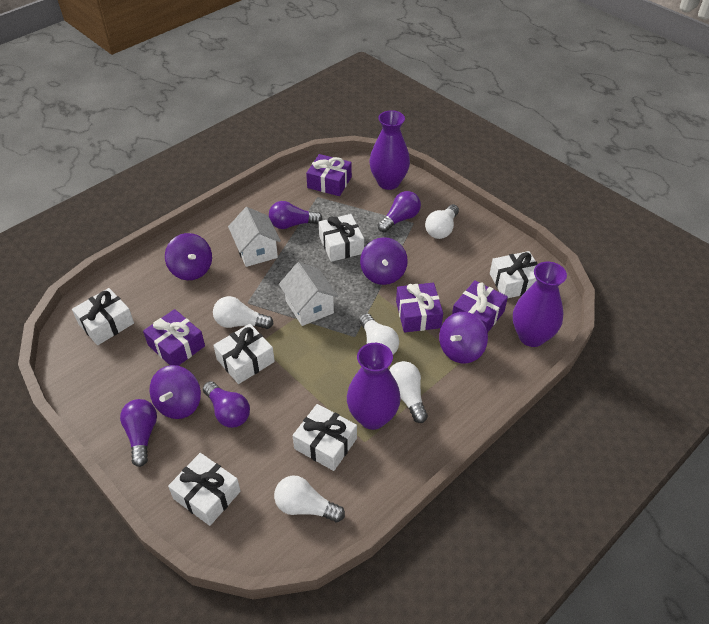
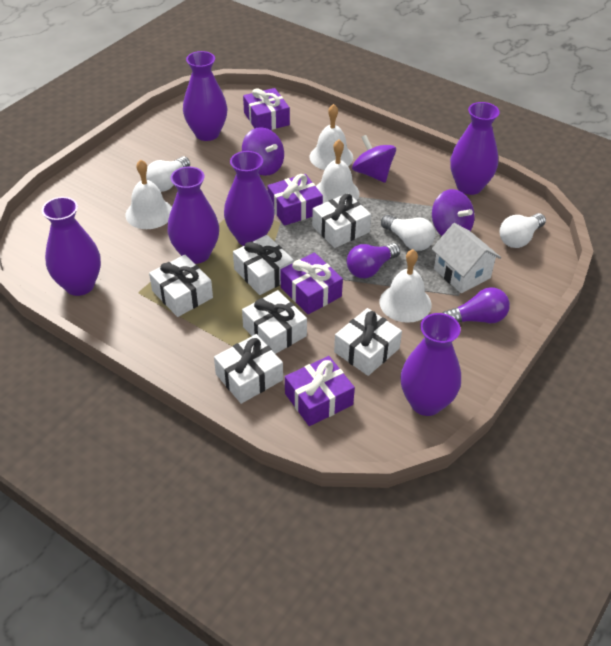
purple light bulb: [120,399,157,467] [203,381,250,428] [269,201,323,229] [377,191,421,232] = 4 -> [347,243,400,279] [443,287,510,323] = 2
purple spinning top: [150,365,201,419] [165,233,212,280] [360,237,408,285] [439,312,488,363] = 4 -> [242,127,284,176] [352,135,396,183] [432,189,475,236] = 3
purple vase: [347,343,401,430] [369,110,410,190] [513,262,567,347] = 3 -> [42,197,101,296] [168,167,219,264] [183,51,227,141] [224,151,275,246] [401,313,461,416] [450,102,500,195] = 6
white bell: none = 0 -> [126,160,172,229] [309,104,353,170] [316,140,360,203] [379,249,432,323] = 4
white house: [228,207,281,267] [279,262,339,326] = 2 -> [432,223,501,293] = 1
white light bulb: [213,296,273,329] [274,475,345,522] [359,313,399,354] [389,361,428,423] [425,204,459,239] = 5 -> [146,156,190,192] [381,215,435,251] [500,213,546,248] = 3

